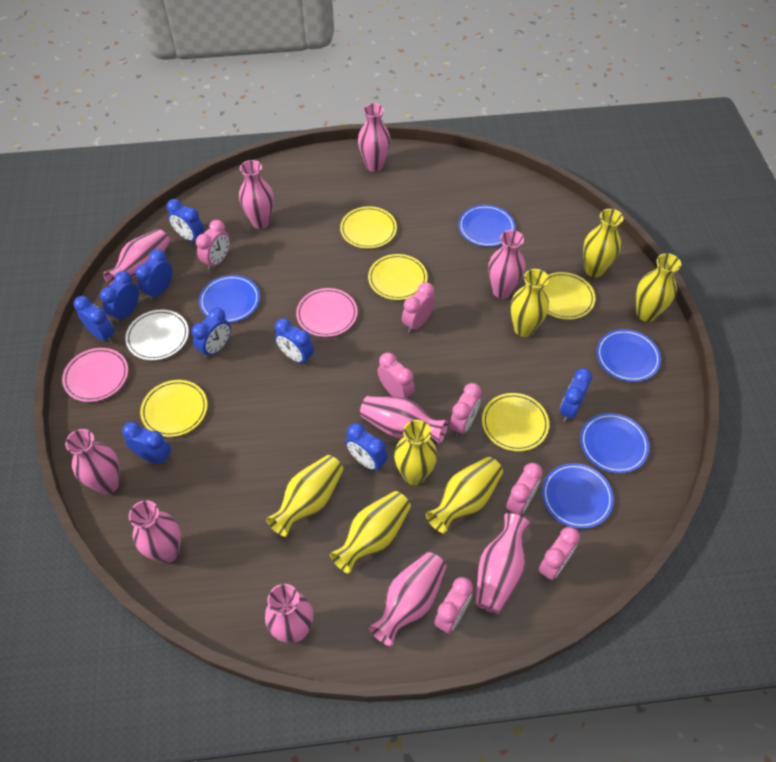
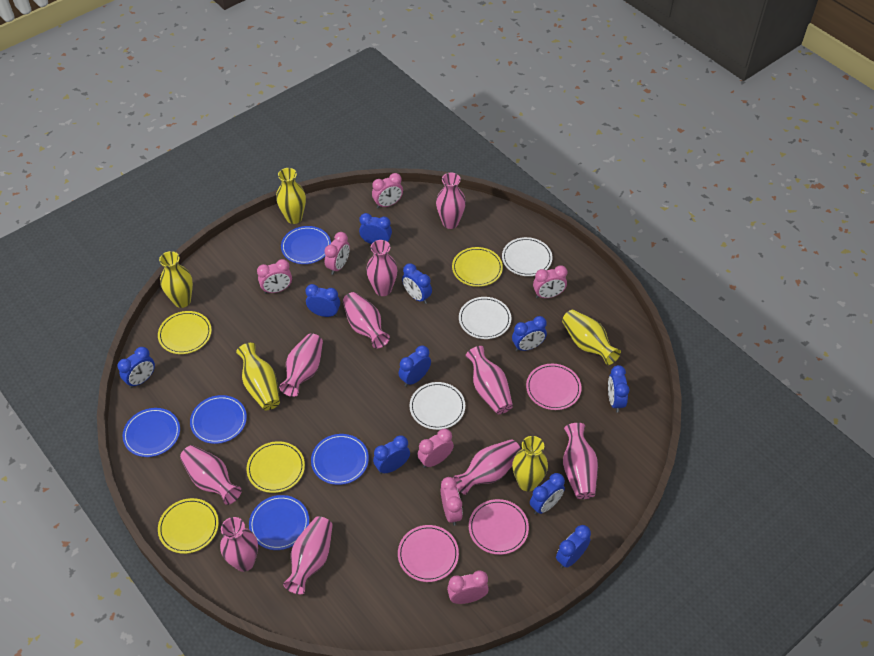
blue clock: [74,296,115,343] [100,271,139,323] [122,422,171,464] [135,249,172,301] [167,199,204,241] [192,308,231,359] [275,318,314,365] [346,423,388,472] [560,368,592,422] = 9 -> [117,347,155,388] [305,284,340,317] [359,213,392,244] [373,435,410,474] [399,345,431,387] [402,263,432,304] [512,316,547,351] [530,473,565,515] [556,525,591,568] [608,365,630,413] = 10
pink plate: [62,348,128,402] [296,288,358,337] = 2 -> [398,525,459,582] [469,499,529,555] [526,364,581,410] = 3
white plate: [125,309,189,360] = 1 -> [410,382,465,430] [459,297,511,339] [502,237,552,276] = 3
yellow plate: [140,380,208,437] [340,206,397,249] [368,254,427,300] [482,393,549,451] [543,272,595,320] = 5 -> [158,311,212,354] [158,498,219,554] [246,441,305,493] [452,247,503,287] = 4
yellow vase: [266,455,344,537] [330,491,411,574] [394,420,437,485] [426,457,503,533] [510,269,549,337] [583,209,623,277] [636,253,681,322] = 7 -> [159,251,193,308] [236,343,280,410] [276,168,306,224] [512,436,548,491] [562,310,621,365] = 5

